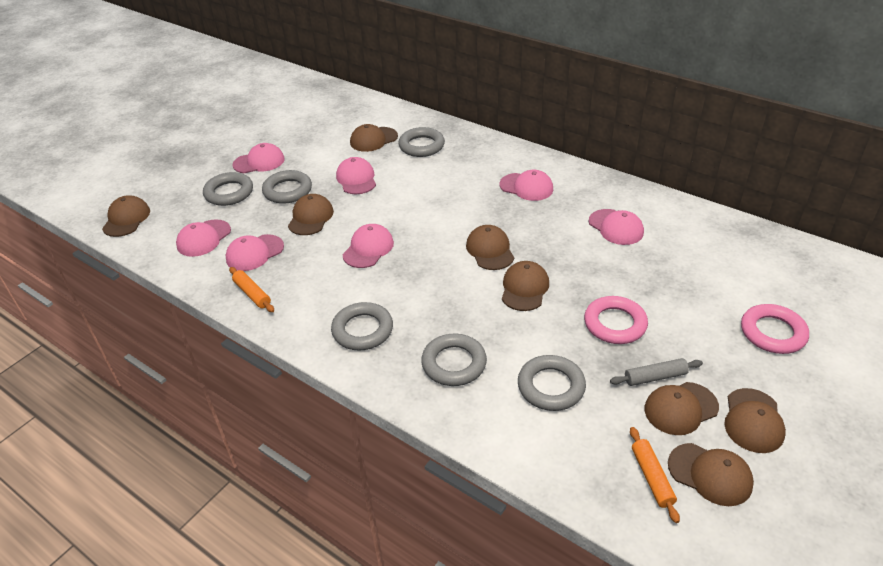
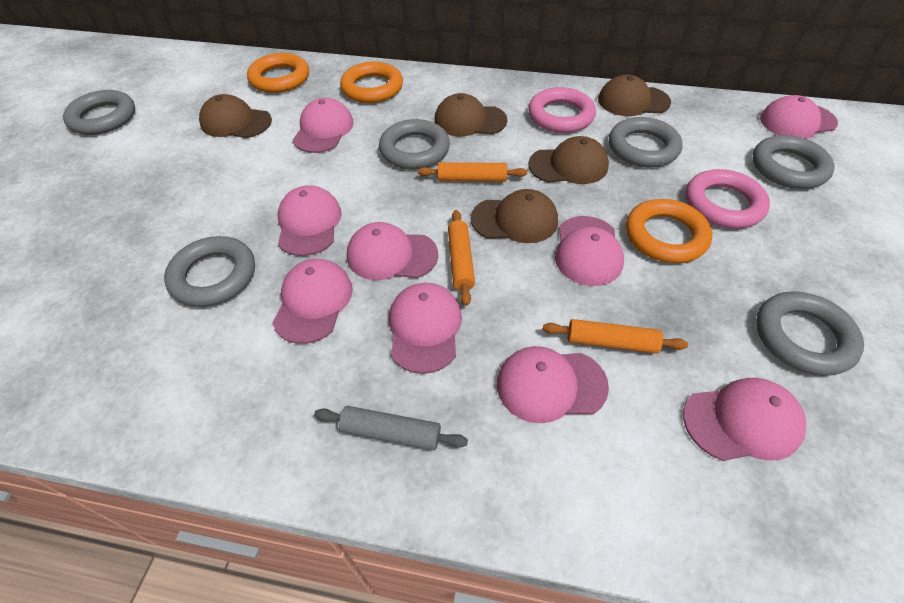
brown cap: [102,195,150,237] [288,194,334,235] [350,124,398,152] [466,225,514,270] [502,261,549,311] [644,382,719,435] [668,443,754,506] [724,388,786,453] = 8 -> [199,94,272,138] [434,93,507,136] [471,189,558,243] [528,136,609,184] [598,75,671,116] = 5
orange ring: none = 0 -> [247,53,309,93] [340,62,403,103] [626,199,712,263] = 3
orange rolling pin: [229,267,274,312] [630,427,680,523] = 2 -> [418,162,527,182] [448,210,475,306] [543,319,688,354] = 3
pink cap: [176,219,231,257] [225,234,284,271] [233,143,285,173] [336,157,376,194] [342,224,394,268] [500,170,553,201] [588,209,644,245] = 7 -> [273,259,353,344] [278,185,342,256] [293,98,354,153] [347,222,438,280] [389,283,462,374] [497,346,609,423] [555,216,624,286] [683,378,806,461] [760,95,838,139] = 9

